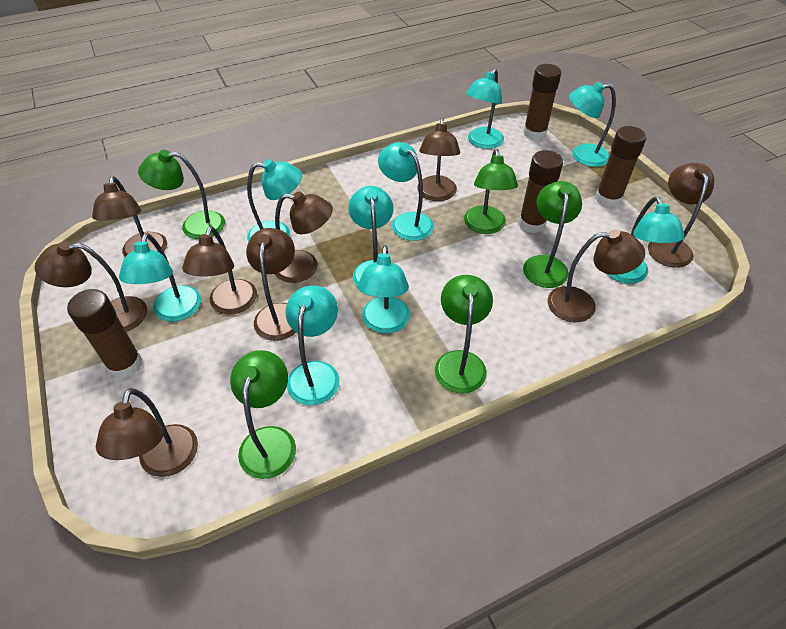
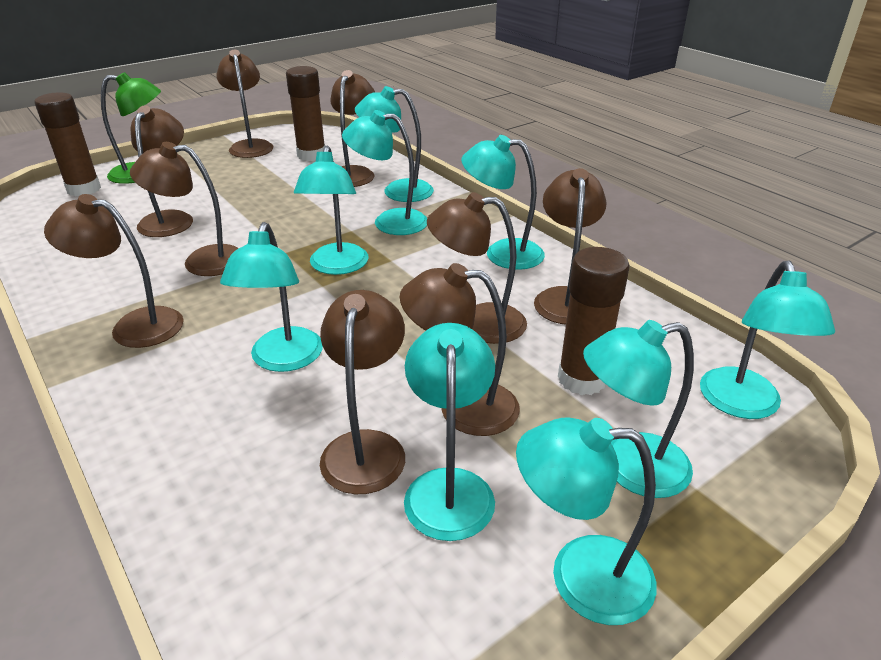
brown glue stick: [67,289,142,378] [518,150,563,233] [523,64,561,140] [595,126,646,208] = 4 -> [34,92,101,196] [286,66,325,161] [558,247,630,395] = 3
green lamp: [138,150,225,239] [230,350,296,479] [435,275,493,394] [464,149,518,234] [523,181,582,288] = 5 -> [101,72,161,184] = 1

